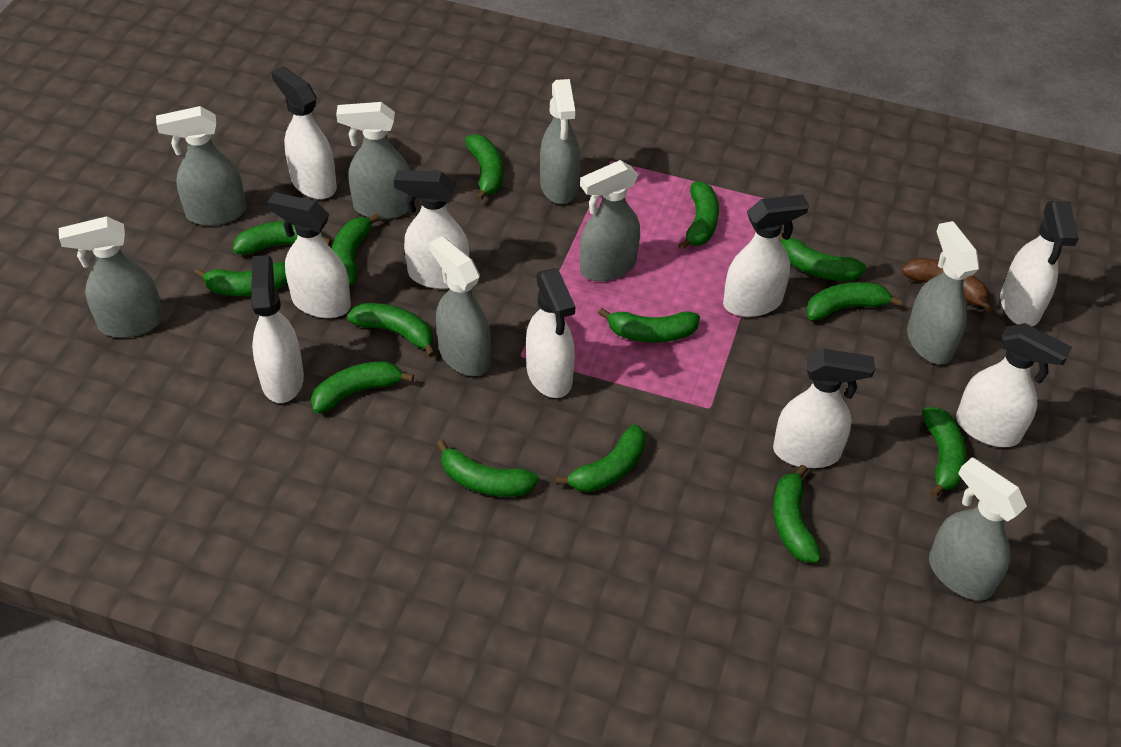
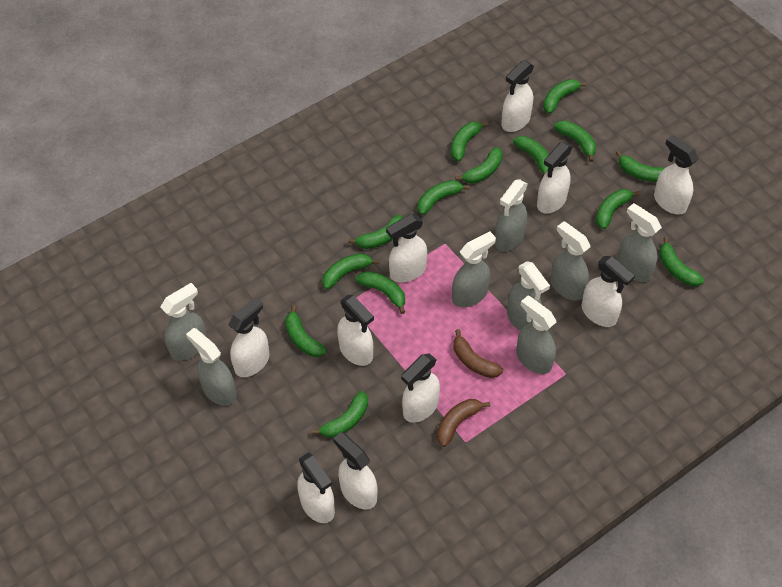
brown banana: [901,258,994,314] = 1 -> [437,399,490,447] [454,329,503,378] = 2
white spray bottle: [251,255,304,403] [267,192,351,318] [271,66,337,199] [394,170,469,289] [526,268,575,398] [723,195,809,317] [773,349,875,468] [956,323,1072,447] [1000,201,1079,327] = 9 -> [228,297,269,377] [297,452,335,523] [333,432,378,509] [337,295,374,366] [386,214,427,283] [401,353,440,423] [501,60,534,132] [537,142,572,214] [582,256,635,327] [654,135,698,215] = 10

